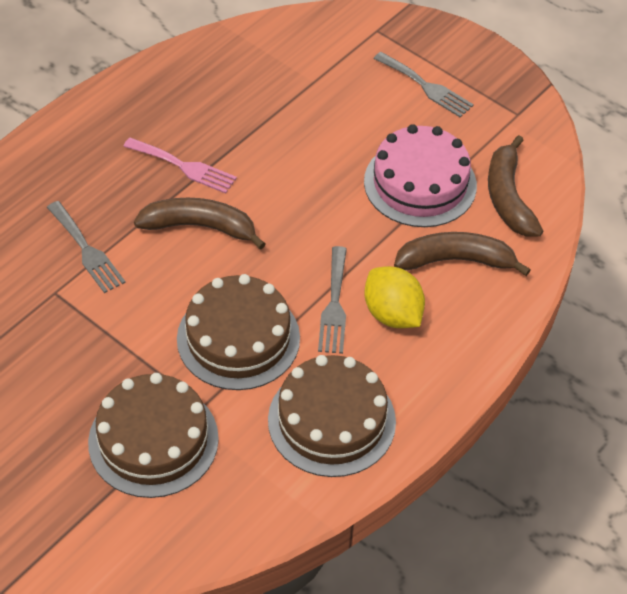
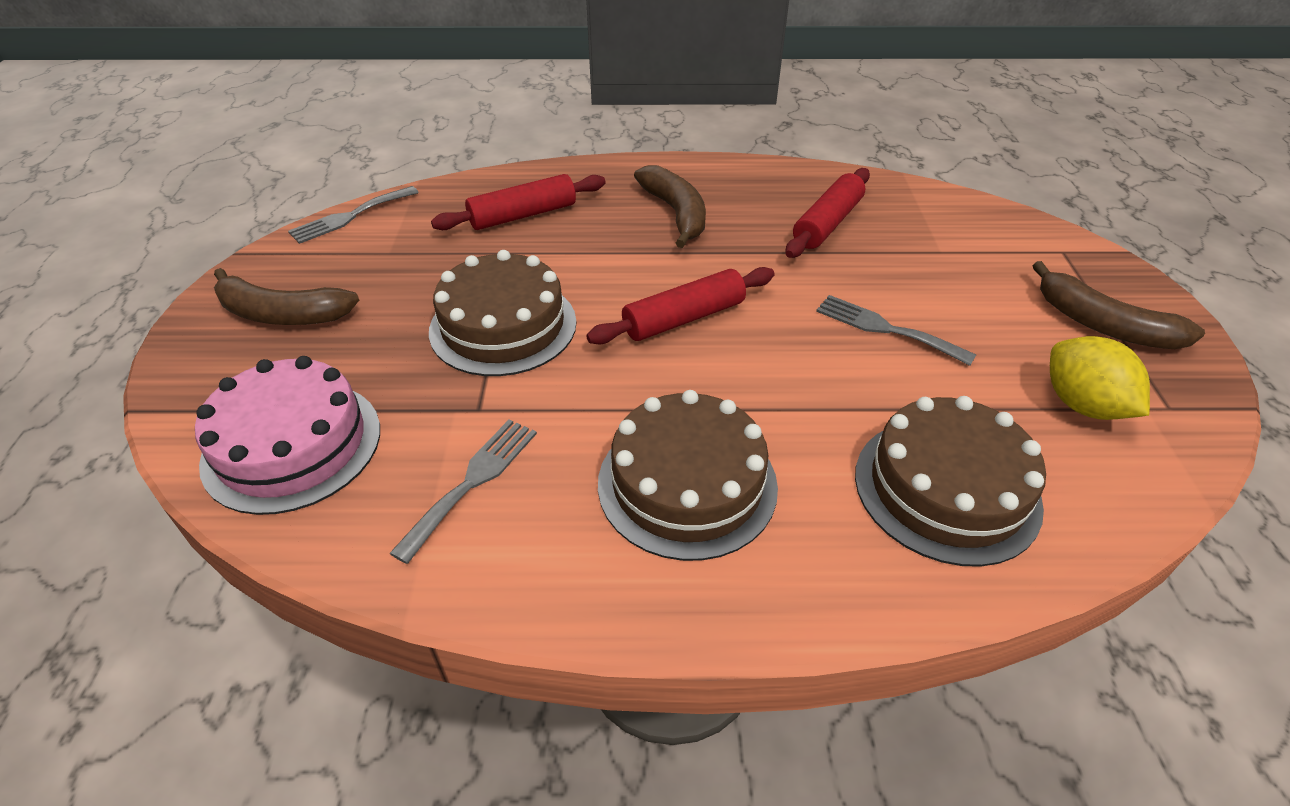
pink fork: [123,138,237,194] = 1 -> none = 0
red rolling pin: none = 0 -> [431,174,605,230] [586,267,774,344] [786,168,870,258] = 3

